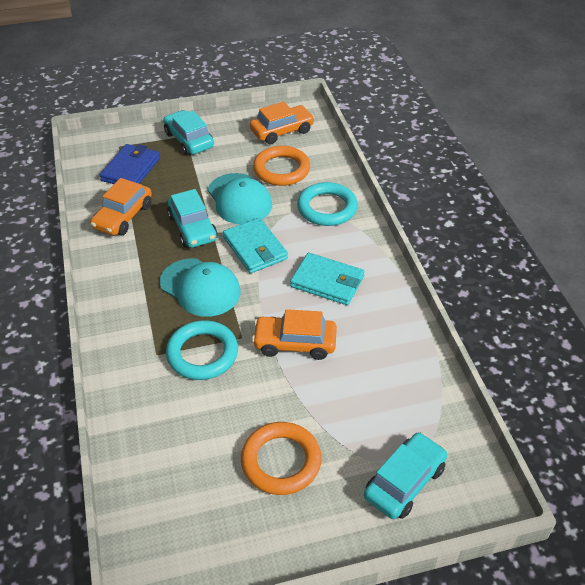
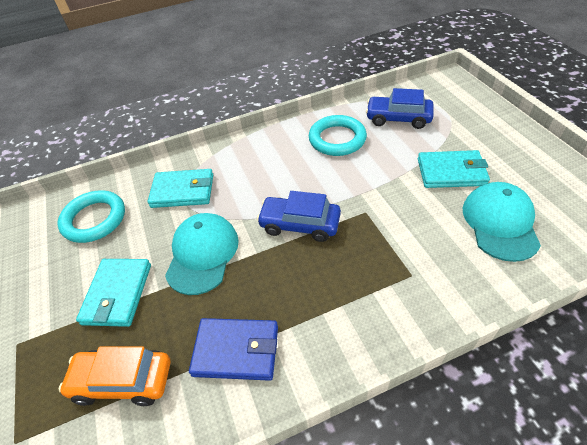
blue car: none = 0 -> [257,191,341,242] [366,88,434,129] = 2
orange car: [90,178,152,236] [250,101,315,144] [252,309,337,360] = 3 -> [59,346,170,406] = 1
orange ring: [241,422,322,495] [253,146,310,186] = 2 -> none = 0
turquoise car: [163,110,214,156] [167,189,218,248] [364,432,447,519] = 3 -> none = 0
turquoise wallet: [223,218,288,273] [290,252,365,305] = 2 -> [76,259,151,327] [148,169,213,208] [418,150,490,188] = 3

